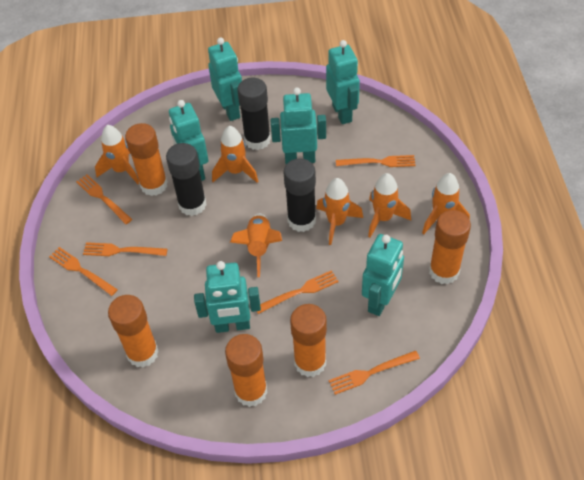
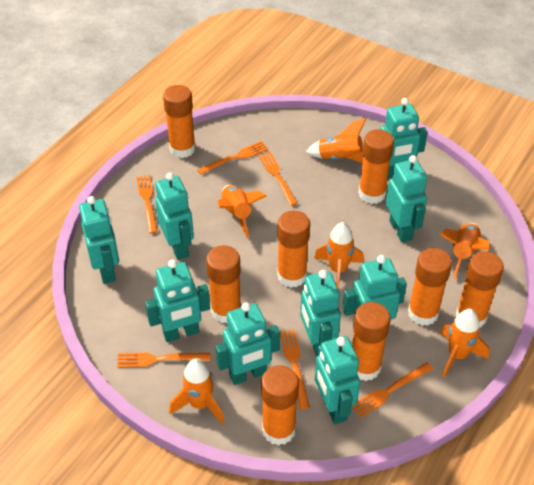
black glue stick: [166,143,207,216] [237,78,271,150] [283,158,316,232] = 3 -> none = 0
orange glue stick: [108,295,159,367] [125,123,168,196] [225,334,268,407] [290,304,327,377] [429,210,471,284] = 5 -> [163,85,196,158] [206,245,241,323] [261,365,299,446] [277,211,310,288] [352,302,391,381] [358,129,394,204] [408,248,452,326] [456,251,504,327] = 8
turquoise robot: [169,100,208,181] [194,261,261,333] [208,37,242,121] [271,87,326,164] [326,40,360,124] [362,234,404,316] = 6 -> [79,196,119,284] [145,259,210,342] [155,173,194,260] [215,302,280,385] [300,270,341,357] [315,336,360,424] [343,255,407,326] [380,98,428,179] [386,155,427,243] = 9

